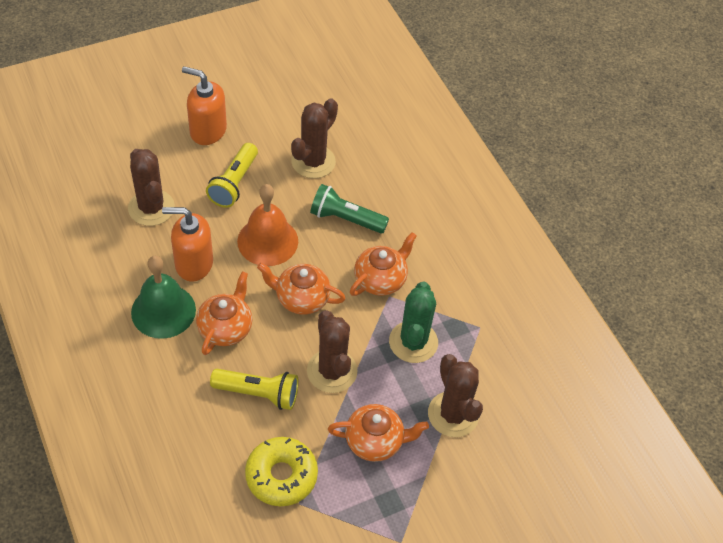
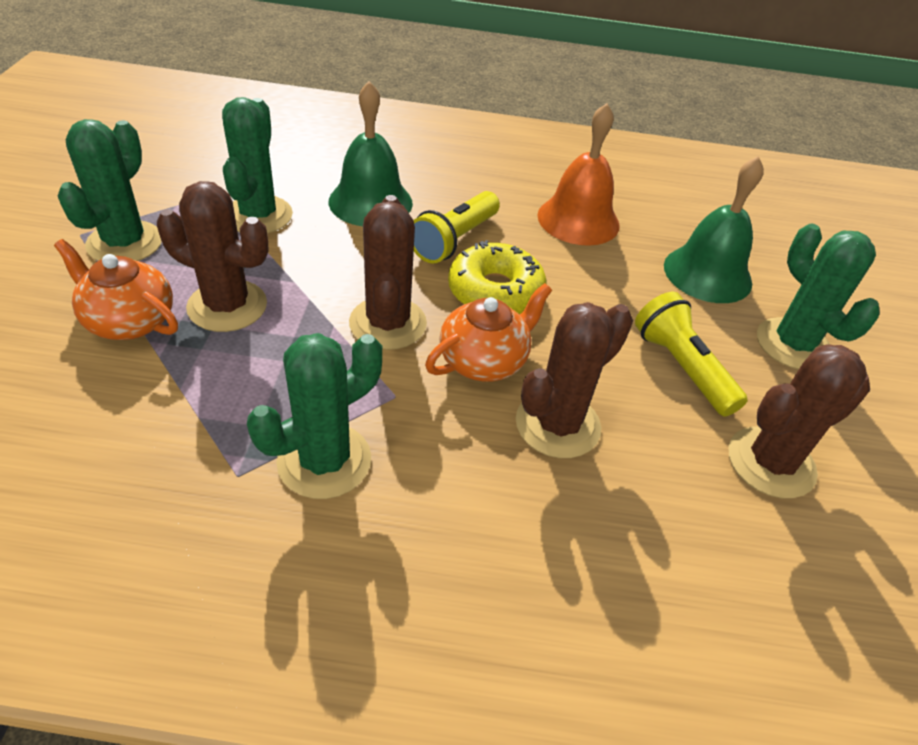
green bell: [131,256,196,339] = 1 -> [329,81,413,226] [664,156,764,303] = 2
green cactus: [389,281,438,363] = 1 -> [58,119,162,261] [222,97,293,233] [247,333,382,499] [757,223,880,370] = 4
green flashlight: [310,184,389,233] = 1 -> none = 0
orange soap dispenser: [162,207,213,282] [182,66,227,145] = 2 -> none = 0
orange teapot: [196,271,252,355] [257,263,346,314] [328,404,429,462] [350,232,417,296] = 4 -> [54,239,178,340] [425,283,552,382] = 2

